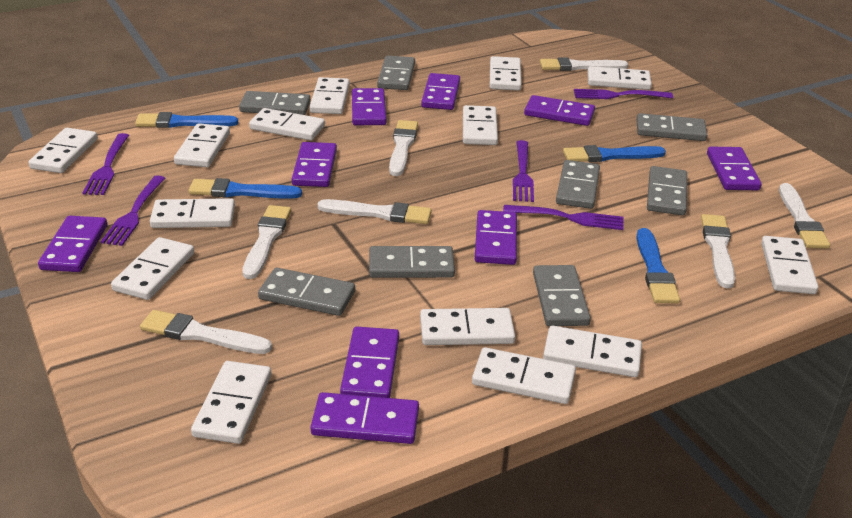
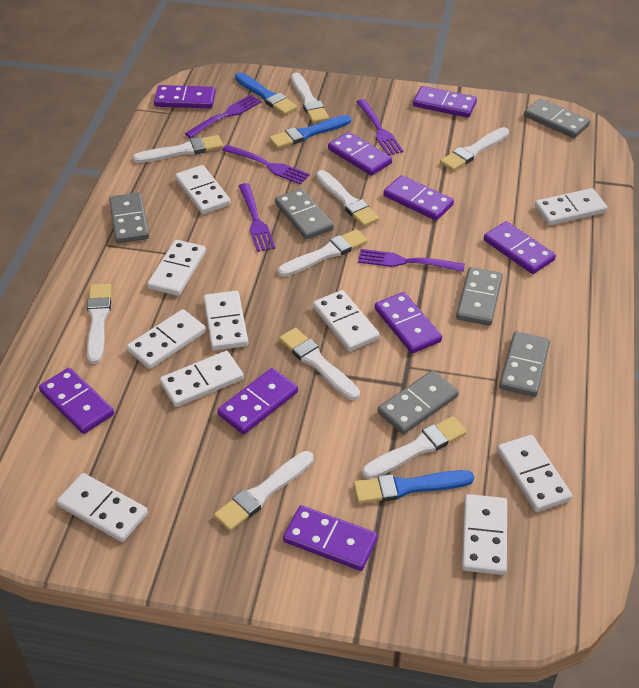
blue brush: [135,112,238,128] [189,178,302,199] [563,145,666,162] [636,228,680,303] = 4 -> [235,72,297,115] [269,115,351,149] [353,470,474,504] = 3
grey domino: [239,91,311,115] [258,268,355,316] [369,246,455,278] [377,56,415,90] [533,265,591,326] [556,160,600,209] [636,113,707,141] [647,166,687,215] = 8 -> [109,192,149,243] [275,188,334,240] [378,370,459,434] [456,267,503,326] [499,331,550,397] [524,98,590,138] = 6
white brush: [140,310,272,354] [243,205,291,279] [317,199,432,224] [389,120,418,176] [540,57,628,71] [701,214,735,288] [779,183,830,249] = 7 -> [87,284,112,364] [133,135,223,163] [214,451,313,531] [278,229,368,277] [279,328,360,400] [291,73,329,123] [316,170,379,227] [362,416,467,479] [440,127,509,171] = 9
white domino: [28,128,98,173] [111,237,194,300] [150,198,235,228] [174,123,230,167] [191,361,271,444] [249,108,325,141] [309,77,350,114] [420,308,515,345] [463,105,498,145] [472,347,576,404] [490,56,522,91] [543,326,642,377] [587,66,652,90] [761,236,818,294] = 14 -> [57,473,148,542] [127,309,206,369] [147,240,206,296] [160,351,244,407] [175,165,231,214] [204,291,248,351] [313,290,380,351] [462,494,507,575] [497,435,572,512] [535,188,608,225] = 10

